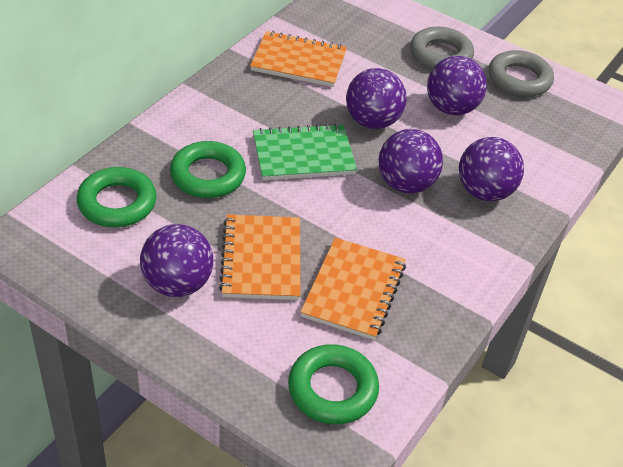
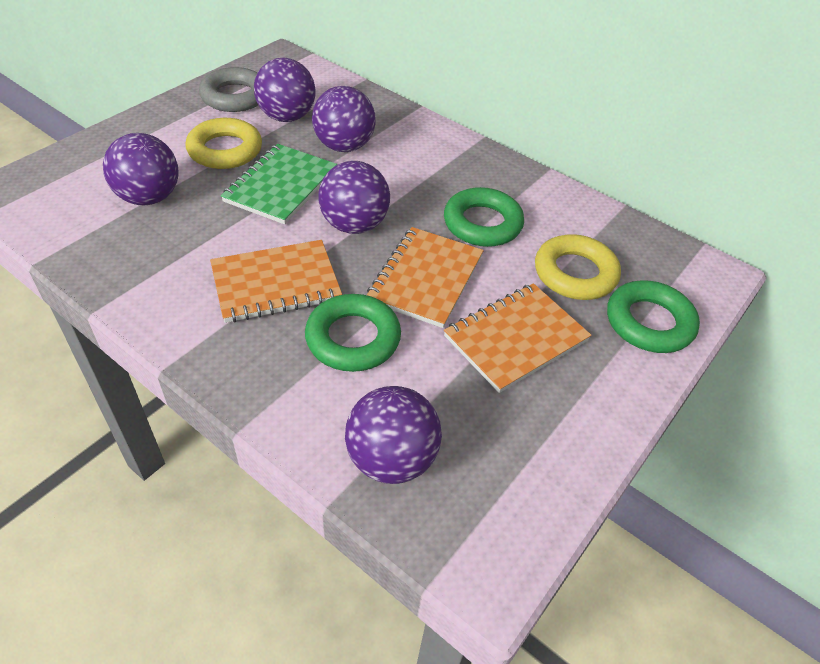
grey ring: [410,27,474,69] [489,50,554,97] = 2 -> [199,67,258,112] = 1
yellow ring: none = 0 -> [185,118,262,169] [535,234,621,300] = 2

